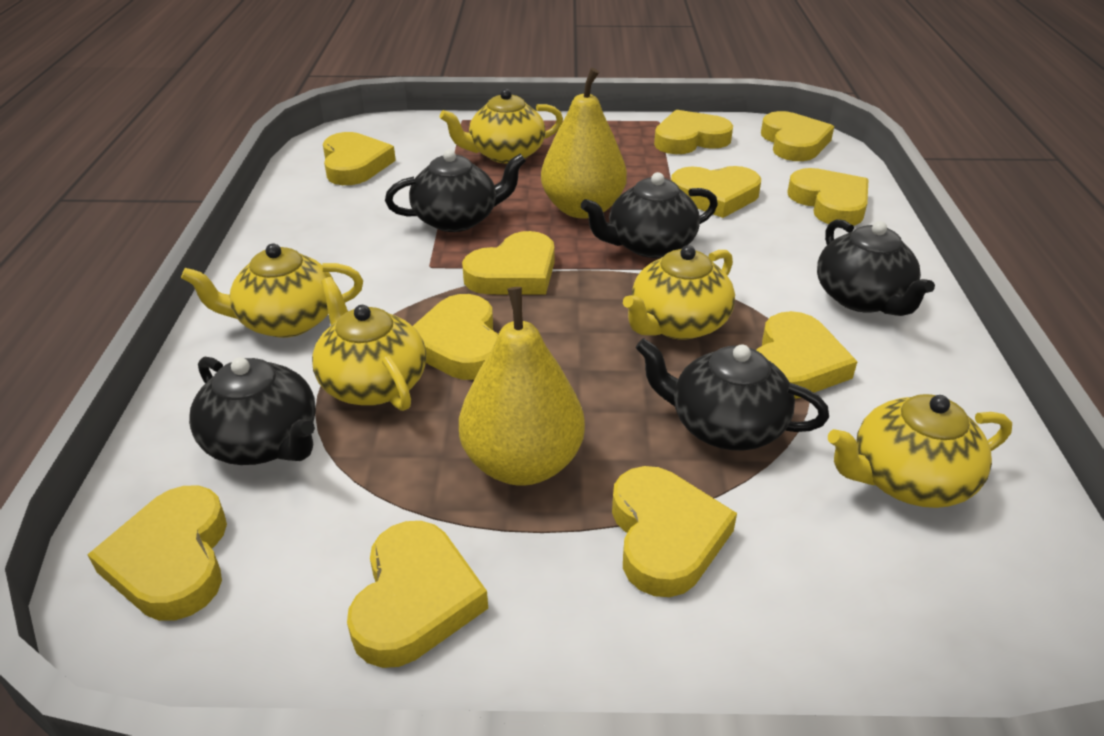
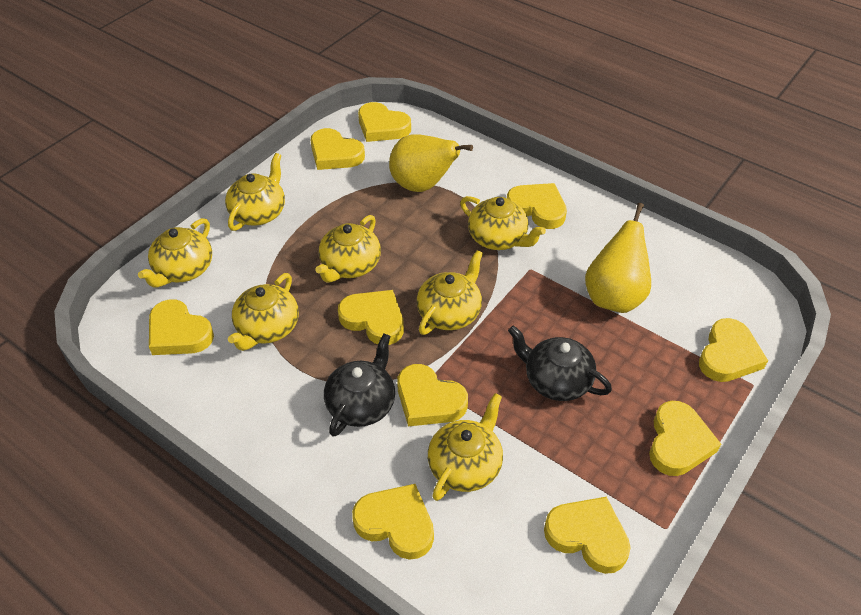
black teapot: [189,357,316,465] [385,149,526,232] [581,172,718,258] [635,338,829,450] [817,219,935,316] = 5 -> [324,333,395,437] [508,326,612,401] = 2
yellow heart: [87,485,227,621] [323,132,396,185] [347,521,488,668] [413,294,498,380] [462,231,555,295] [612,466,737,597] [654,110,733,154] [671,166,761,218] [756,311,858,399] [761,111,834,161] [788,168,868,226] = 11 -> [149,299,214,355] [311,128,365,170] [338,290,404,345] [352,484,434,560] [358,102,411,142] [397,364,468,426] [507,183,567,229] [544,497,631,574] [649,401,721,476] [699,318,768,382] = 10
yellow teapot: [181,244,363,338] [312,277,426,411] [440,89,563,163] [623,245,735,340] [828,394,1012,508] = 5 -> [138,218,212,288] [225,153,285,231] [228,273,299,351] [315,215,381,283] [417,250,483,335] [428,393,503,501] [460,196,546,250] = 7

